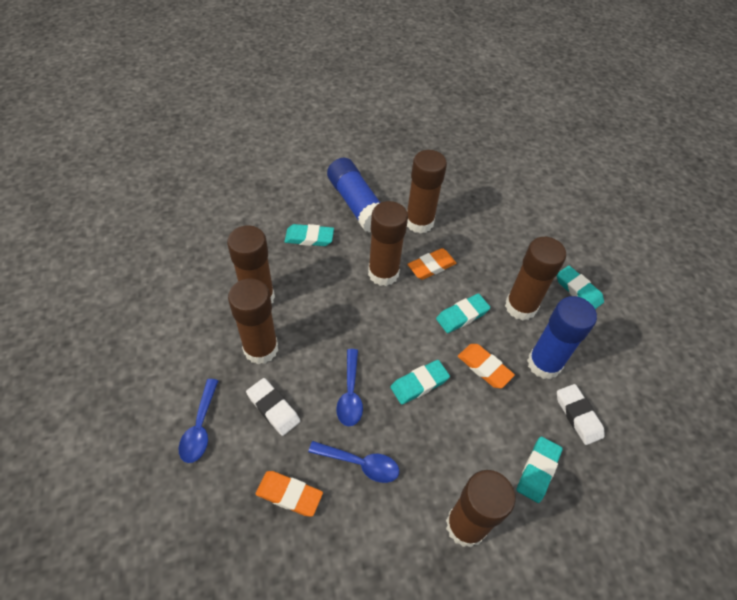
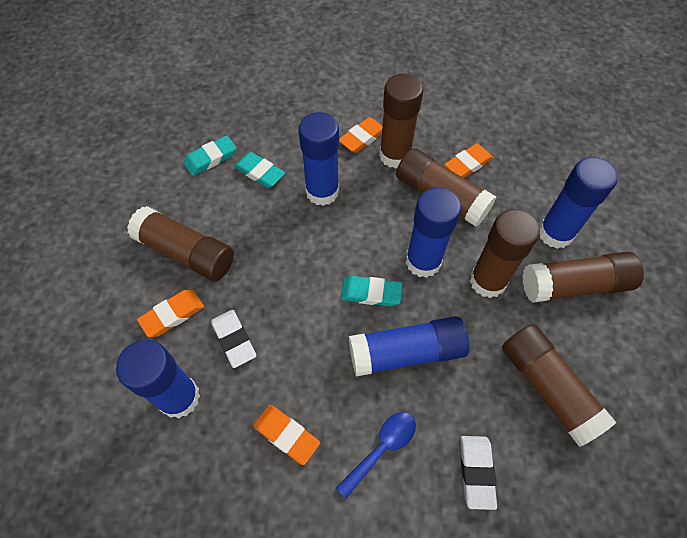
blue glue stick: [327,158,380,232] [527,296,597,379] = 2 -> [116,340,200,419] [298,112,339,206] [349,316,470,377] [406,187,461,278] [539,157,618,249] = 5
blue spoon: [178,379,219,463] [308,441,399,483] [336,349,363,426] = 3 -> [336,412,416,499] = 1
orange eraser: [256,471,323,517] [407,248,457,280] [458,344,515,388] = 3 -> [137,290,204,337] [253,405,320,465] [339,117,382,153] [444,143,494,178] = 4
turquoise eraser: [284,224,334,246] [391,360,450,405] [436,294,490,333] [516,437,563,503] [557,266,604,309] = 5 -> [184,135,236,176] [234,152,285,188] [341,276,402,306] = 3

